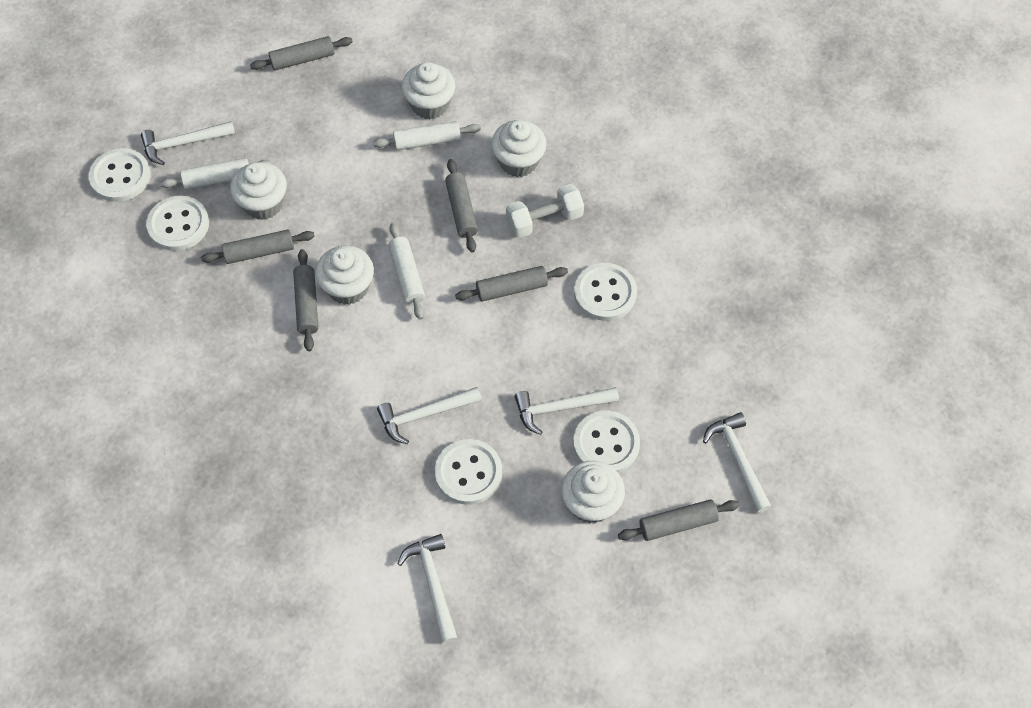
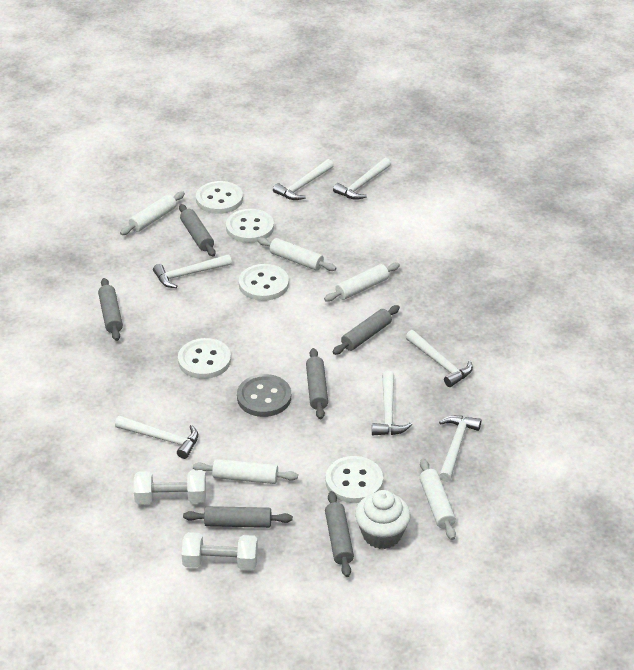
grey button: none = 0 -> [237,374,291,417] = 1
white cupcake: [230,162,287,220] [315,246,374,305] [402,62,455,119] [491,120,547,177] [561,461,625,524] = 5 -> [355,490,410,549] = 1
white dumbbell: [506,184,584,238] = 1 -> [134,470,206,505] [181,532,258,570] = 2
white hammer: [141,121,235,165] [377,387,482,444] [397,534,458,644] [515,387,619,435] [703,412,772,513] = 5 -> [115,416,198,459] [153,254,232,288] [273,159,334,200] [333,158,391,200] [372,371,412,435] [406,330,473,387] [439,415,481,482] = 7
white rolling pin: [160,158,271,190] [373,121,481,150] [388,223,425,320] = 3 -> [120,192,185,235] [193,459,298,484] [257,238,336,271] [324,263,400,302] [420,459,456,540] = 5

